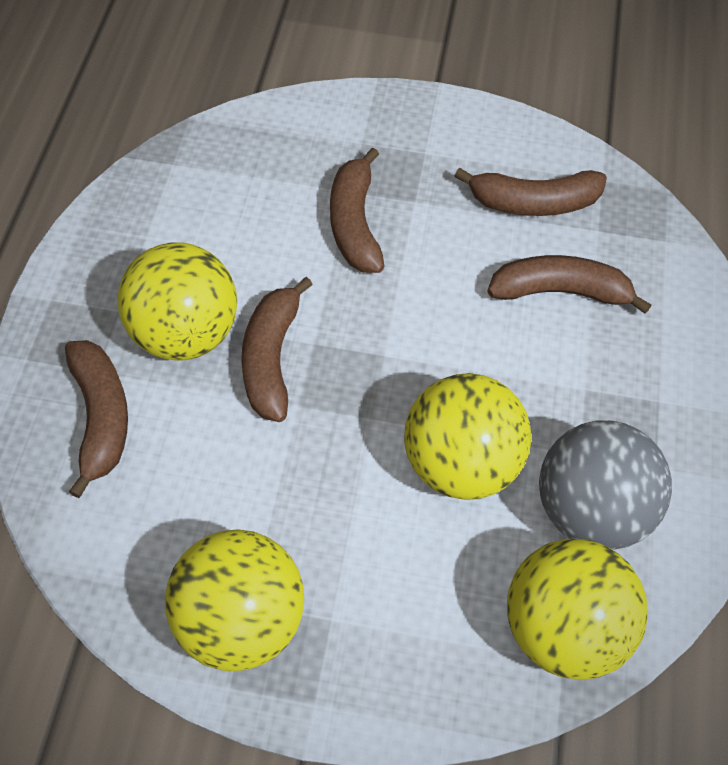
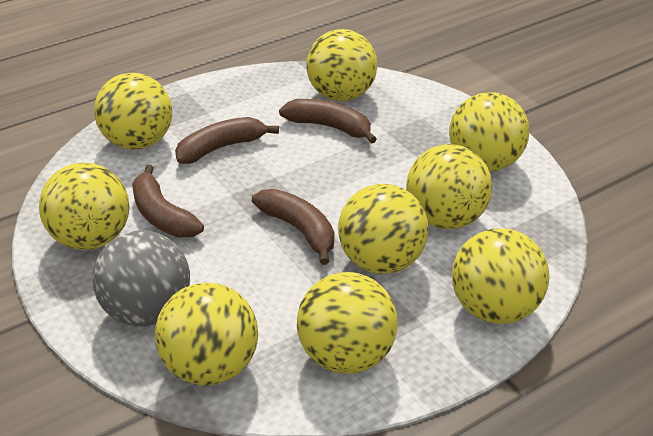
brown banana: [65,340,128,498] [241,277,313,422] [330,147,385,273] [455,168,607,216] [487,255,651,314] = 5 -> [132,165,204,238] [175,117,279,164] [252,189,334,265] [279,99,377,144] = 4
yellow ball: [117,242,237,361] [165,529,304,671] [404,373,532,500] [507,539,648,680] = 4 -> [39,162,130,250] [94,73,172,150] [155,283,258,386] [297,272,398,374] [306,29,377,101] [338,184,428,274] [406,144,492,229] [449,92,529,171] [452,228,549,324] = 9

